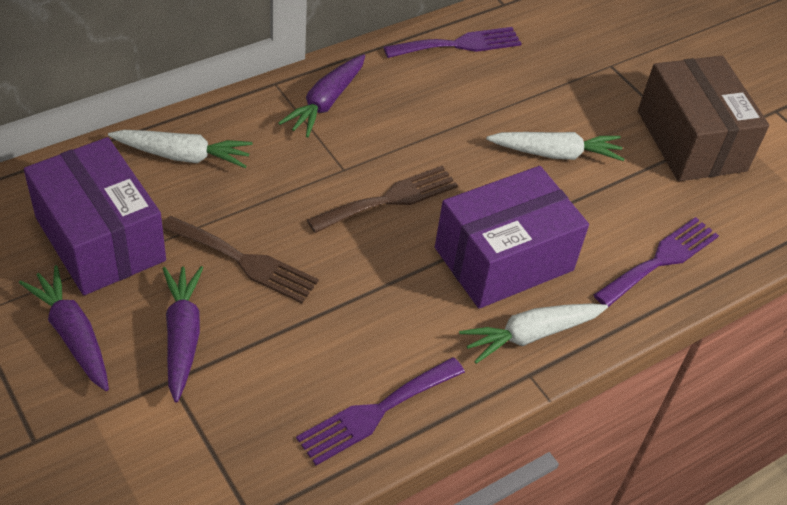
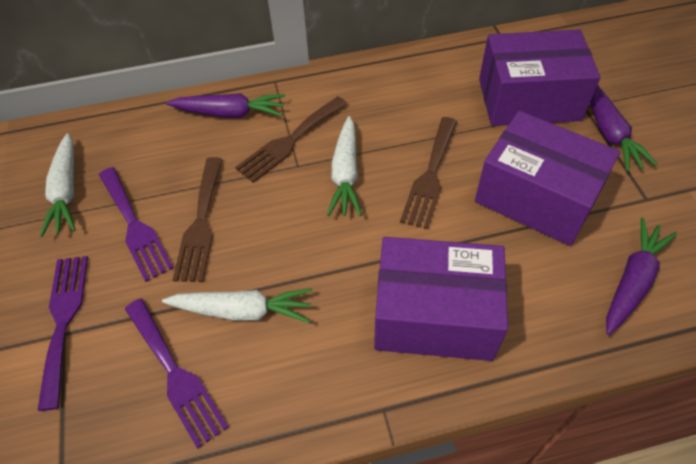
brown box: [638,56,769,181] = 1 -> none = 0
brown fork: [162,216,319,303] [307,166,458,233] = 2 -> [173,157,223,282] [235,96,347,183] [400,117,457,229] = 3
purple box: [24,137,166,295] [435,166,589,309] = 2 -> [374,237,508,361] [475,111,620,246] [479,29,601,126] = 3

